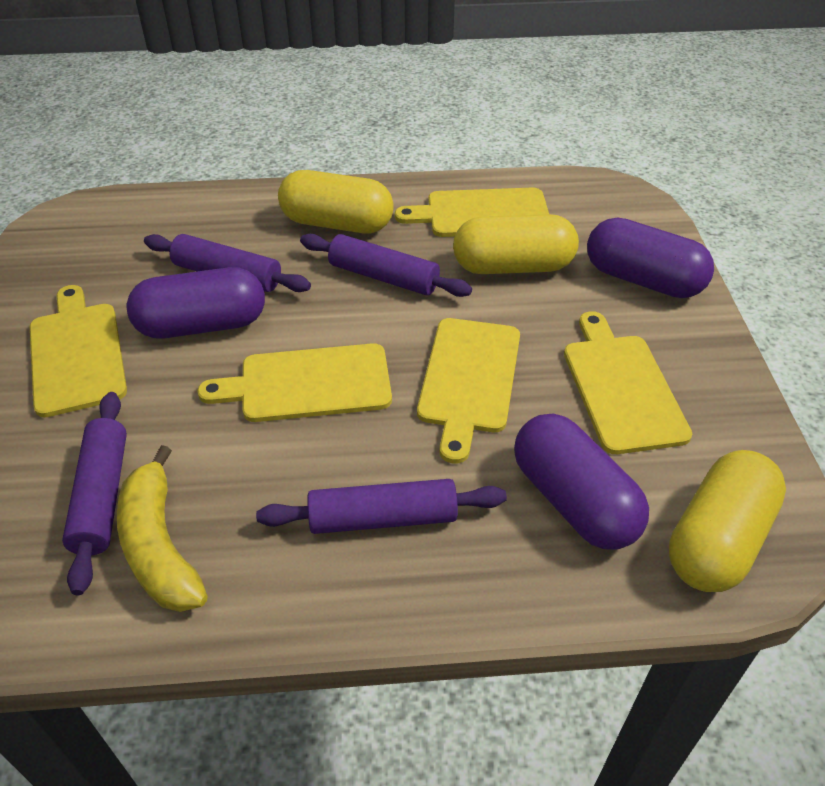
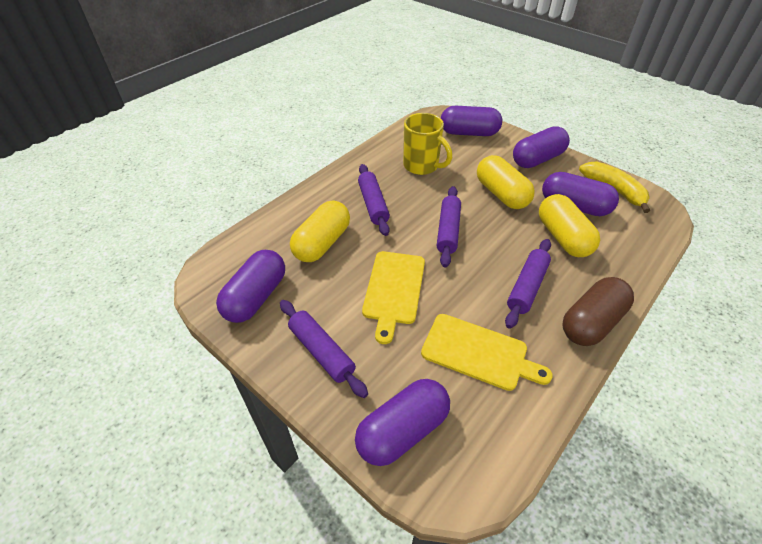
brown capsule: none = 0 -> [563,277,634,346] = 1
purple capsule: [126,267,265,338] [514,414,649,550] [587,218,714,298] = 3 -> [216,250,285,323] [355,379,450,466] [441,106,502,136] [513,126,570,168] [542,172,619,216] = 5
yellow cutting board: [30,285,127,417] [197,343,392,422] [395,187,549,237] [417,318,520,464] [564,311,692,454] = 5 -> [362,251,425,344] [421,314,553,391] = 2
yellow mug: none = 0 -> [403,113,452,175] = 1

